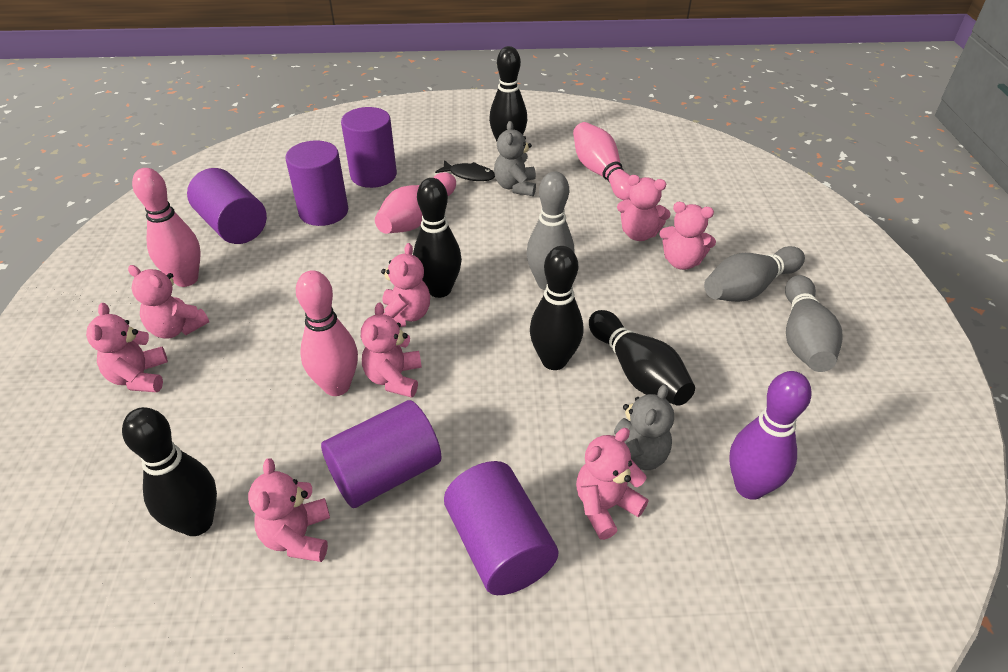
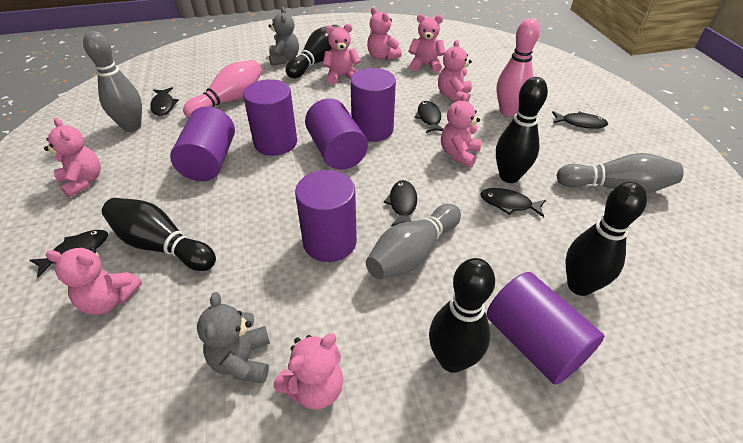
black fish: [435,160,495,181] = 1 -> [30,230,108,278] [150,87,179,116] [384,180,417,226] [414,101,443,133] [480,188,546,217] [552,111,608,129] = 6
pink bowling pin: [132,168,201,287] [296,270,358,396] [375,172,456,234] [573,122,631,200] = 4 -> [183,60,262,119] [496,18,540,116] = 2
purple bowling pin: [729,371,812,500] = 1 -> none = 0
purple cylinder: [187,168,267,244] [285,140,348,226] [321,400,441,508] [341,107,397,188] [444,461,559,595] = 5 -> [170,106,235,181] [243,79,297,156] [295,170,357,262] [305,98,368,170] [350,68,396,142] [487,272,604,385] = 6

